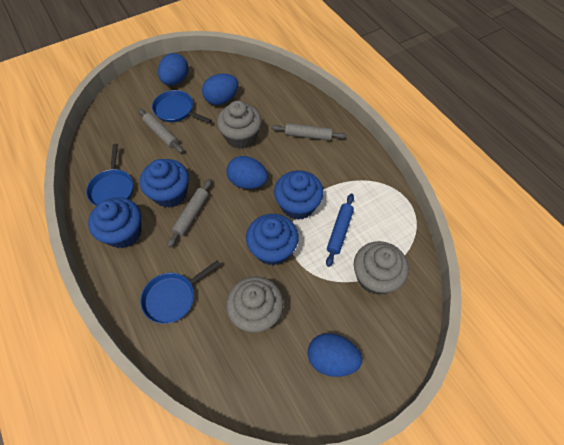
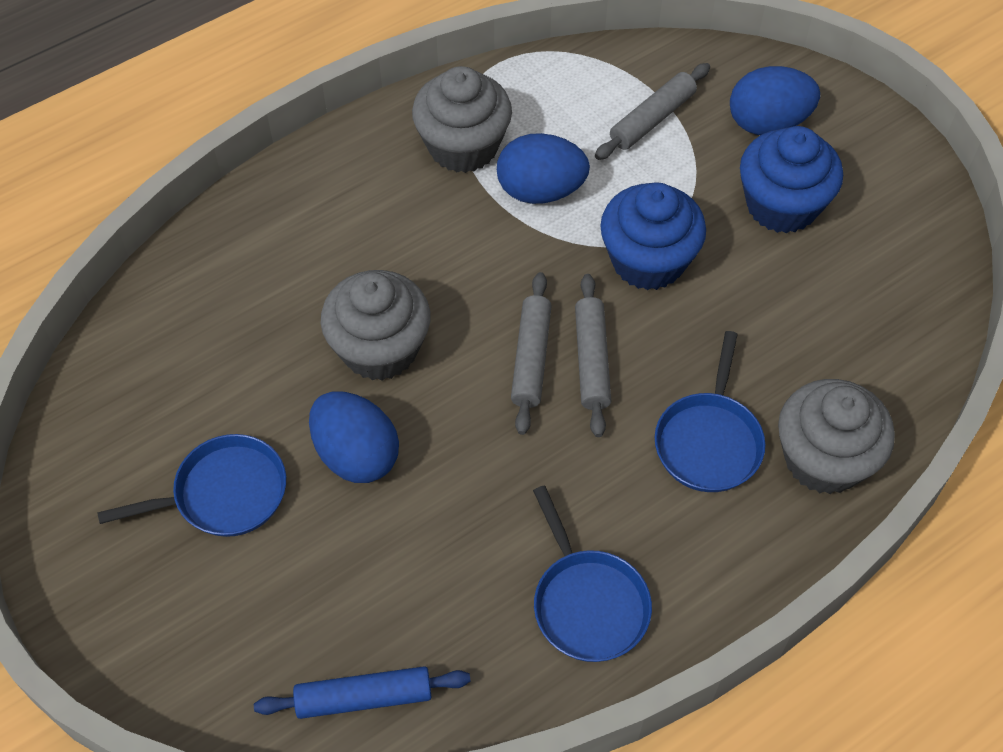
blue cupcake: [88,197,141,248] [140,159,189,208] [246,214,299,265] [274,170,324,220] = 4 -> [600,182,706,290] [740,126,843,233] = 2
blue egg: [158,53,188,85] [202,74,238,105] [226,156,268,189] [308,333,362,377] = 4 -> [309,391,399,483] [497,133,590,204] [730,66,820,135] = 3

